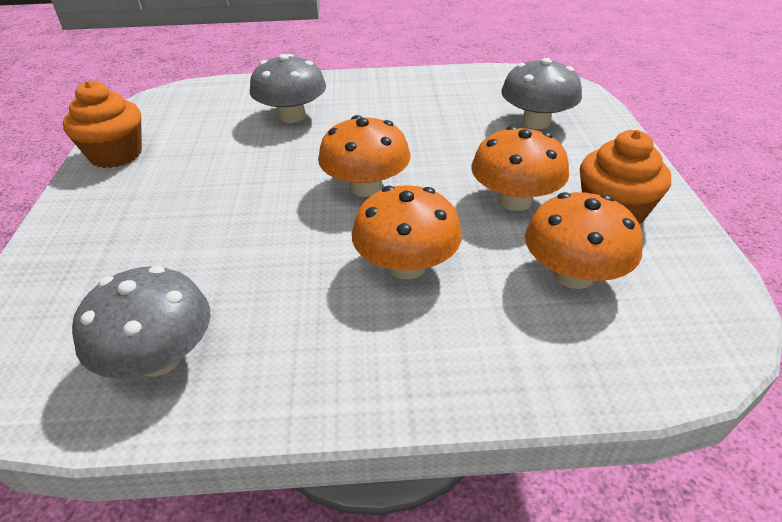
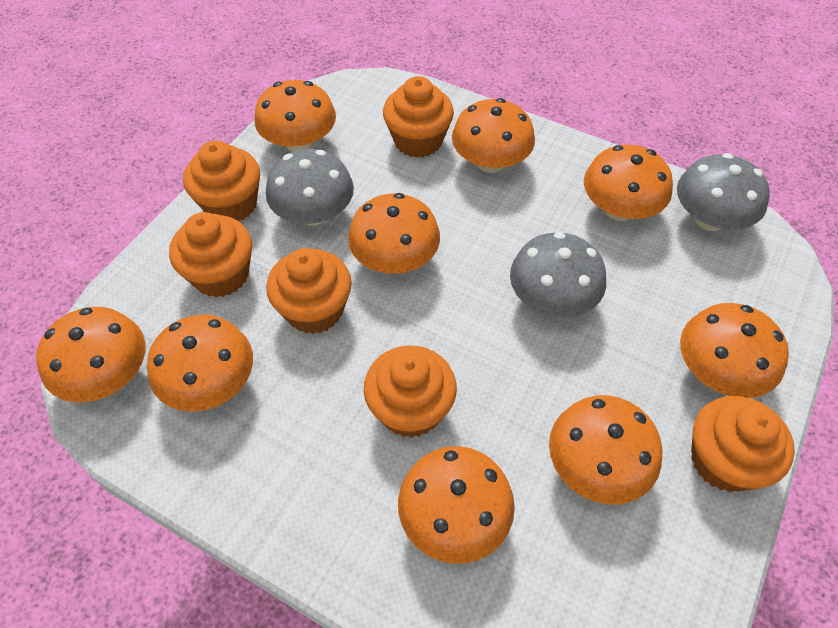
orange cupcake: [63,81,142,168] [580,130,671,224] = 2 -> [169,212,252,297] [183,141,260,221] [266,248,352,334] [364,346,457,438] [383,76,454,158] [691,396,795,492] = 6
orange mushroom: [318,115,410,197] [352,185,462,280] [471,126,569,211] [525,192,643,289] = 4 -> [36,307,145,402] [147,314,253,412] [255,80,336,152] [348,193,440,274] [398,446,515,564] [452,98,535,173] [549,395,662,504] [584,144,673,221] [680,303,789,398] = 9

